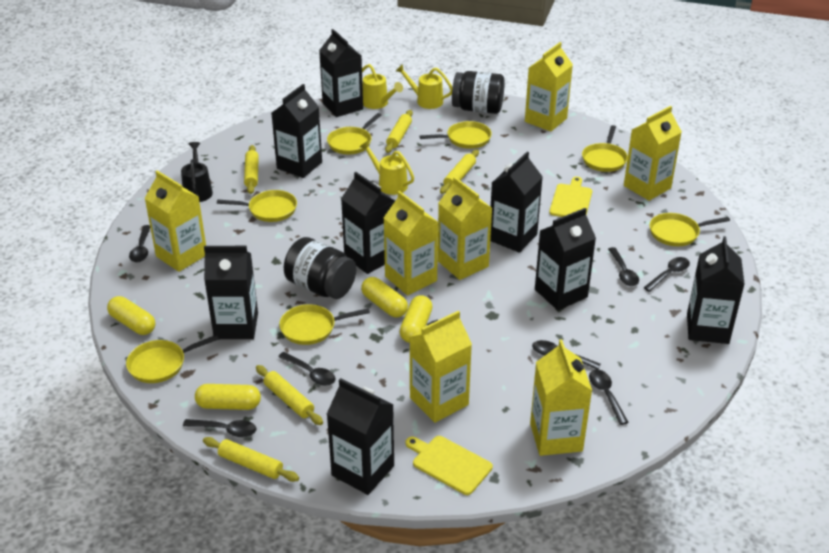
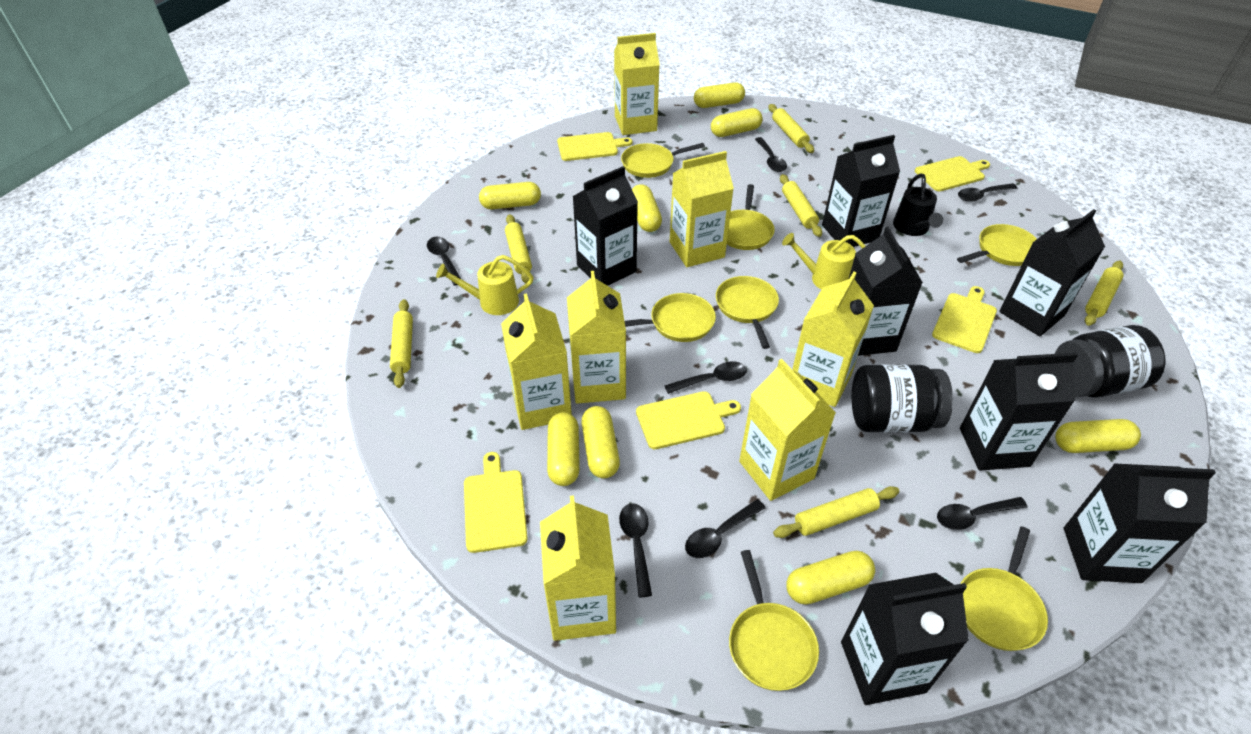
black carton: [204,246,258,339] [271,84,322,178] [319,29,363,117] [327,378,394,495] [341,172,395,274] [490,152,543,253] [535,208,596,310] [687,236,745,344] = 8 -> [572,166,638,286] [822,135,900,247] [841,573,969,705] [849,227,923,356] [960,353,1078,471] [999,209,1105,336] [1064,463,1216,583] = 7
yellow capsule: [107,296,155,335] [195,384,261,410] [361,277,408,318] [400,295,432,343] = 4 -> [479,182,541,209] [547,412,580,486] [582,406,620,478] [632,184,662,232] [694,83,745,108] [711,108,763,137] [786,551,875,604] [1055,419,1141,453] = 8
yellow cutting board: [405,436,493,495] [549,177,592,217] = 2 -> [464,452,528,553] [557,132,632,161] [636,391,741,449] [915,156,990,191] [932,286,997,353] = 5
yellow rolling pin: [203,437,299,482] [244,145,259,194] [256,365,323,425] [385,110,413,153] [440,150,479,194] = 5 -> [390,299,413,388] [505,214,532,283] [769,104,814,153] [773,486,899,538] [780,174,822,237] [1085,261,1124,326] = 6
yellow watering can: [360,140,414,195] [362,64,403,109] [396,64,452,109] = 3 -> [436,255,533,315] [782,233,865,290] = 2

